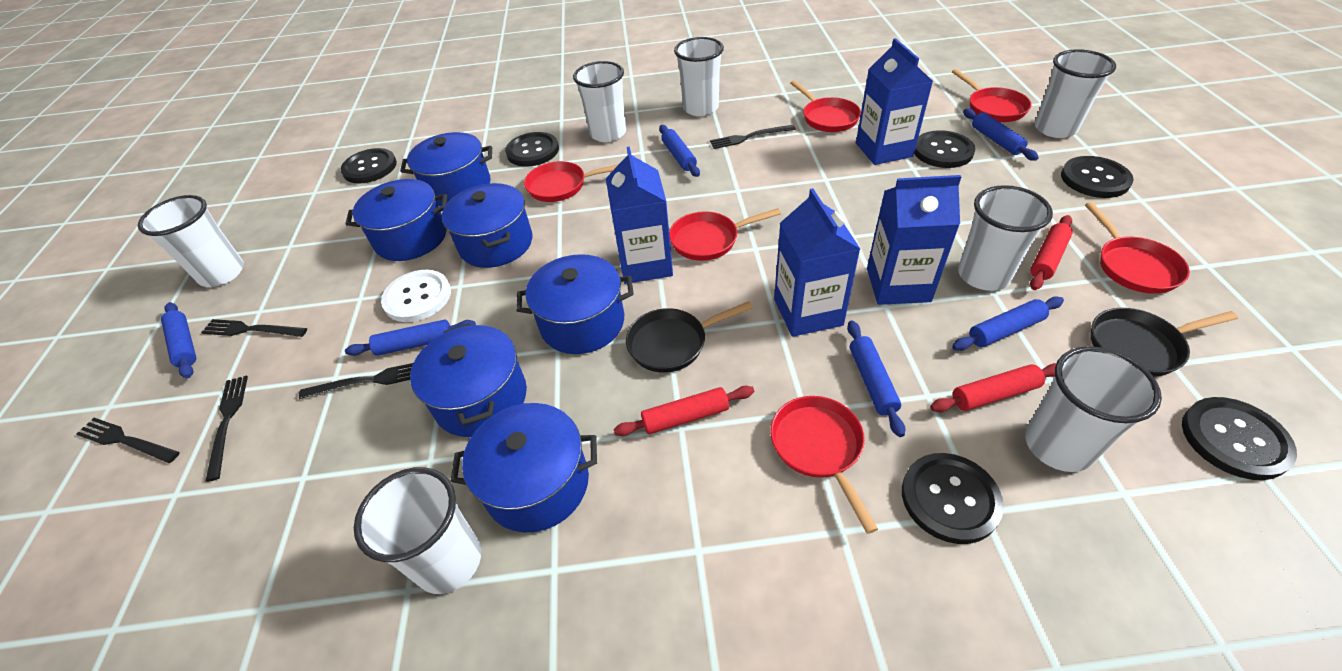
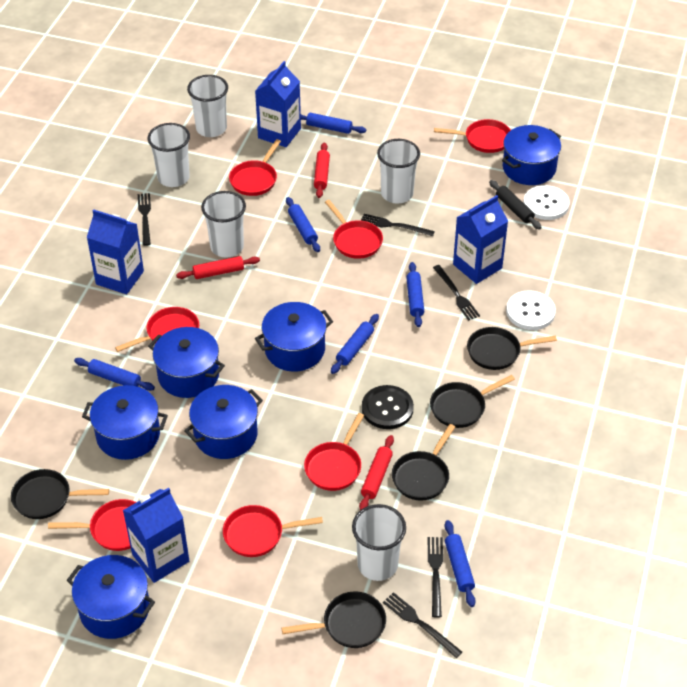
black button: [340,148,397,183] [505,132,559,166] [902,453,1004,544] [914,130,975,168] [1061,156,1134,198] [1182,397,1297,480] = 6 -> [362,385,414,429] = 1
black pan: [626,301,753,373] [1091,308,1238,377] = 2 -> [11,469,109,519] [282,591,386,648] [392,424,455,501] [430,375,515,428] [467,327,557,370] = 5
black rolling pin: none = 0 -> [489,180,542,230] = 1
red pan: [524,161,619,202] [669,208,781,261] [770,396,878,534] [790,80,861,132] [952,69,1031,122] [1085,202,1190,294] = 6 -> [48,499,136,551] [115,307,199,352] [223,505,323,557] [229,139,281,196] [304,413,364,491] [325,200,383,259] [434,119,511,153] = 7
white button: [381,270,451,322] = 1 -> [506,290,556,330] [523,185,570,220] = 2
white cup: [138,195,244,287] [354,467,481,594] [573,61,626,142] [674,37,724,116] [958,185,1053,291] [1025,346,1162,472] [1035,49,1116,138] = 7 -> [148,123,190,187] [187,75,228,137] [201,191,246,258] [352,504,406,581] [377,139,420,203] = 5

